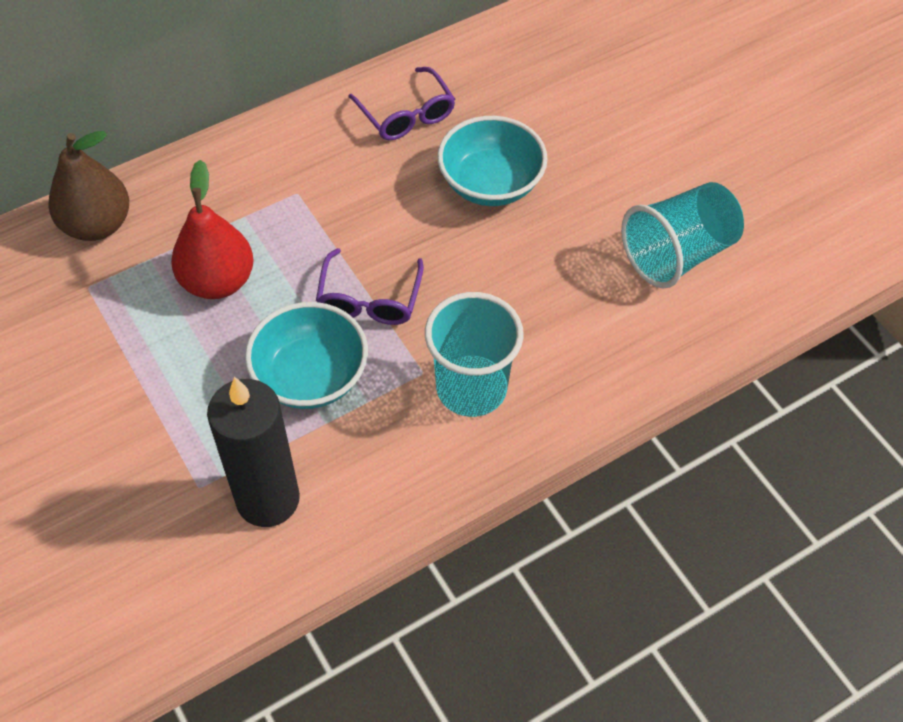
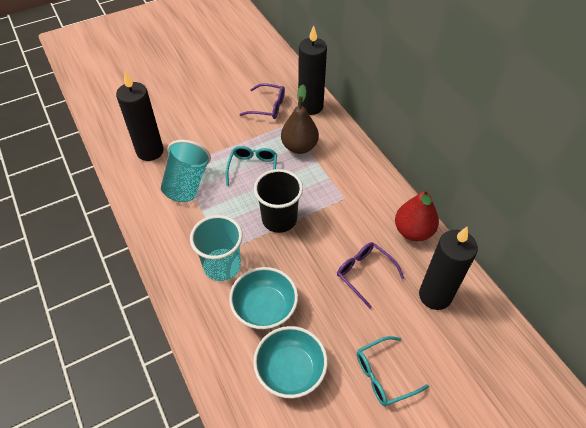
black candle: [207,377,300,527] = 1 -> [116,72,164,161] [298,25,327,115] [419,227,478,310] = 3
black cup: none = 0 -> [254,169,303,233] = 1
turquoise glasses: none = 0 -> [226,146,277,186] [357,336,429,406] = 2

